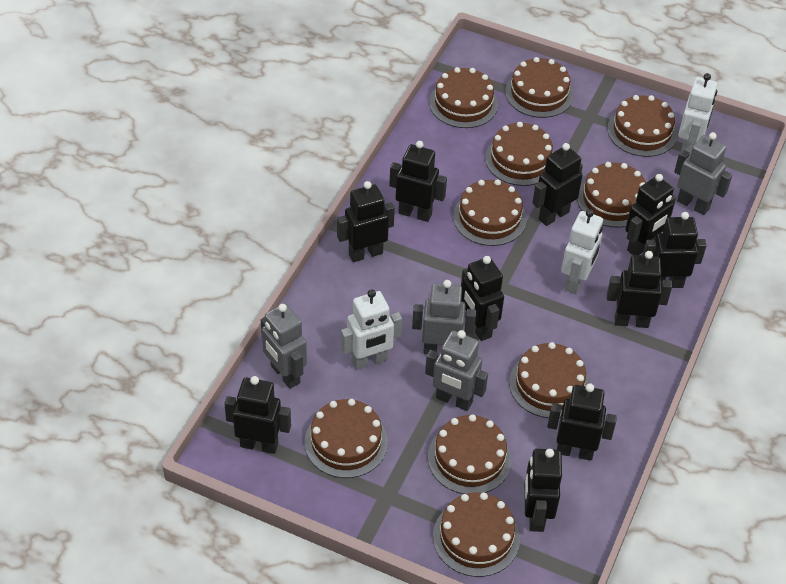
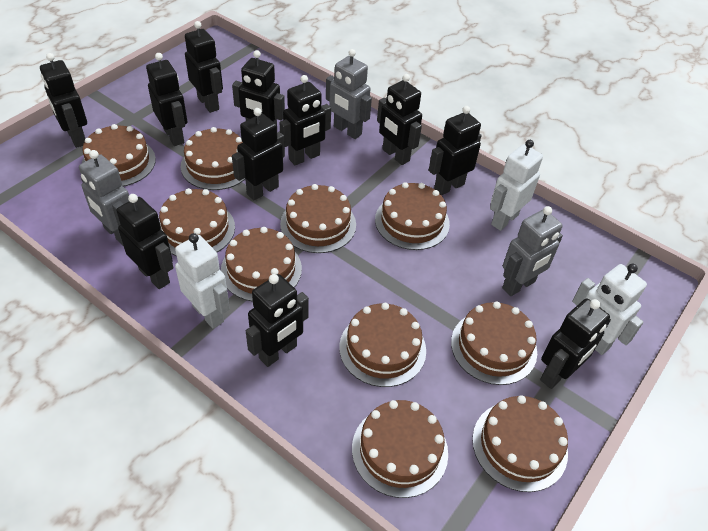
black robot: [224,376,291,454] [337,181,395,262] [389,141,447,222] [461,256,504,341] [525,449,562,532] [532,143,583,226] [547,383,617,461] [607,251,672,328] [625,174,676,255] [643,212,707,288] = 10 -> [40,53,87,148] [116,194,173,289] [146,53,187,146] [185,21,223,113] [232,50,285,125] [232,108,285,200] [246,274,309,367] [280,75,331,165] [377,74,422,165] [429,106,481,195] [540,299,610,389] = 11
grey robot: [261,304,307,389] [412,280,476,354] [425,330,488,411] [674,132,732,215] = 4 -> [79,150,129,245] [326,49,372,139] [502,206,563,296] = 3

